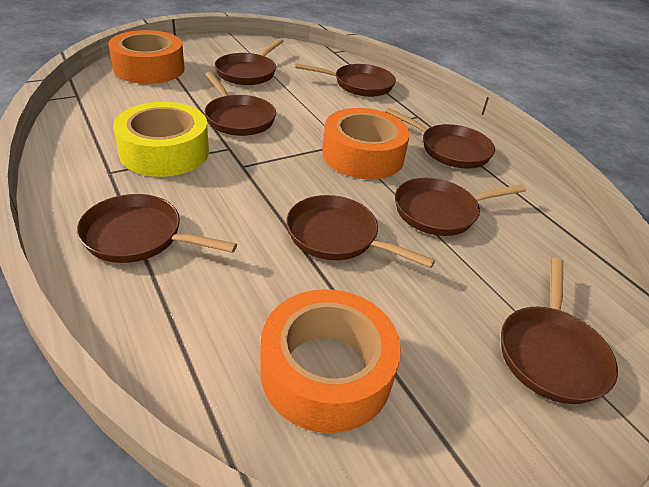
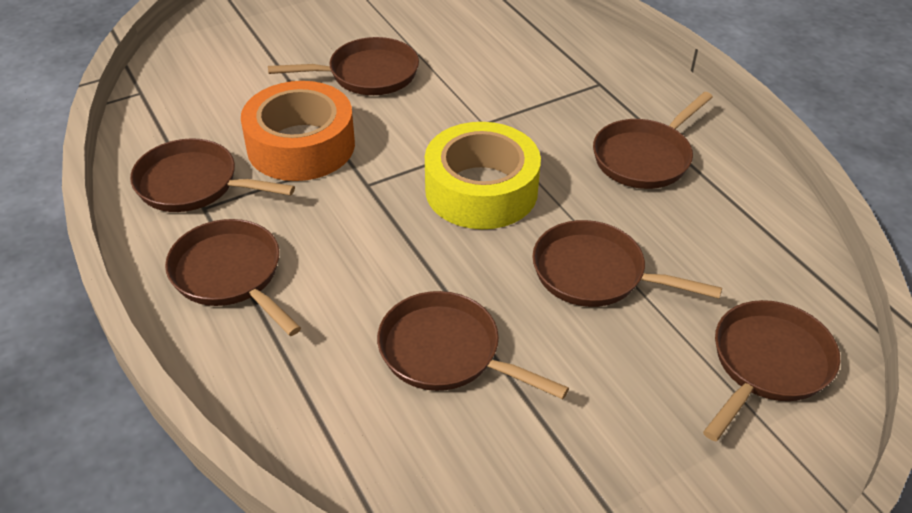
brown pan: [77,194,237,263] [204,72,276,136] [215,38,283,85] [286,195,435,268] [295,63,396,97] [385,108,495,169] [395,178,526,236] [501,258,618,404] = 8 -> [130,138,295,212] [165,219,301,336] [268,37,419,95] [377,291,569,399] [532,220,722,307] [593,92,713,189] [703,300,840,441] = 7
orange tape: [108,30,185,84] [260,289,401,433] [322,108,410,179] = 3 -> [241,81,355,181] = 1

